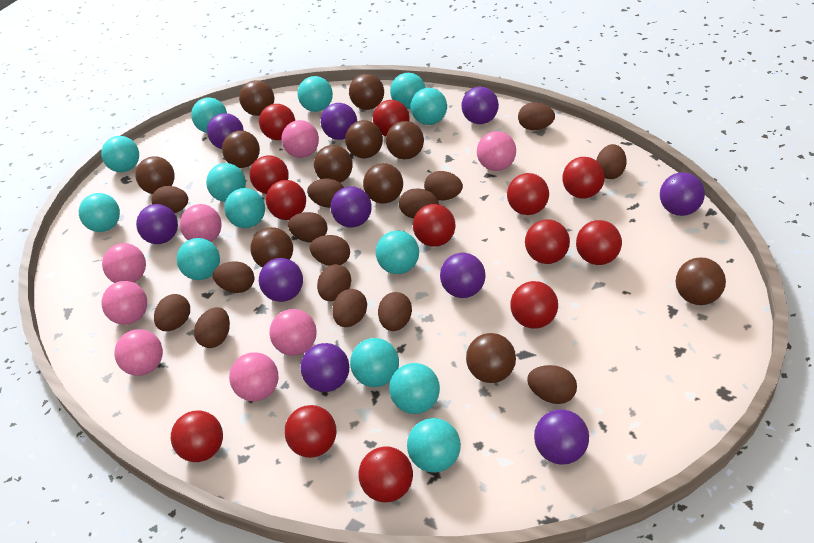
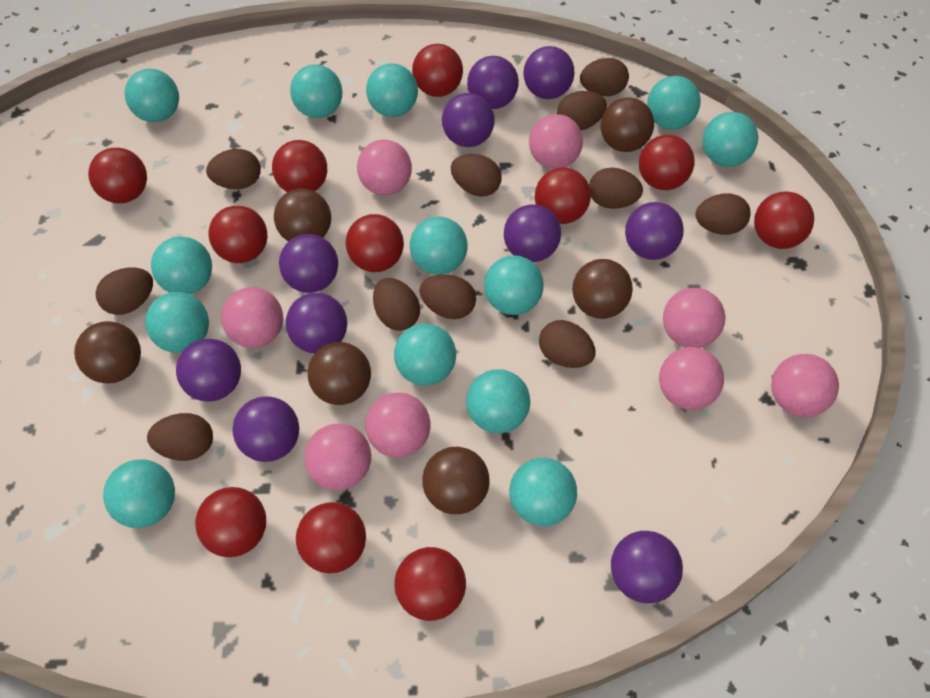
brown ball: [135,156,175,194] [222,130,260,168] [239,80,274,116] [250,227,293,268] [314,145,353,183] [345,120,383,158] [349,74,384,110] [363,163,403,204] [386,121,424,159] [466,333,516,383] [676,257,726,305] = 11 -> [74,321,141,384] [274,188,331,242] [308,342,371,405] [422,447,490,514] [572,259,633,319] [601,98,654,152] = 6
brown egg: [152,186,188,213] [154,294,190,331] [194,307,230,348] [213,261,254,293] [288,212,327,243] [307,178,344,208] [309,235,350,266] [317,264,351,301] [332,289,367,327] [378,292,412,331] [399,189,438,218] [424,171,463,200] [518,102,555,130] [527,365,577,404] [596,144,627,179] = 15 -> [96,268,153,315] [147,413,213,461] [206,149,261,189] [373,278,420,331] [419,274,476,319] [451,154,502,197] [539,320,595,368] [557,91,607,130] [580,58,629,96] [589,168,643,209] [695,193,751,235] = 11
red ball: [171,411,223,462] [250,155,289,194] [259,104,295,140] [266,180,306,220] [284,405,336,458] [358,446,413,502] [373,100,410,136] [413,204,455,247] [507,173,549,215] [510,281,558,329] [525,219,570,264] [562,157,605,199] [576,220,622,265] = 13 -> [88,148,147,203] [195,487,266,557] [208,206,267,263] [272,140,327,192] [296,502,366,573] [346,214,404,272] [394,547,466,621] [412,44,463,97] [535,167,591,224] [639,135,694,190] [754,191,814,249] = 11

